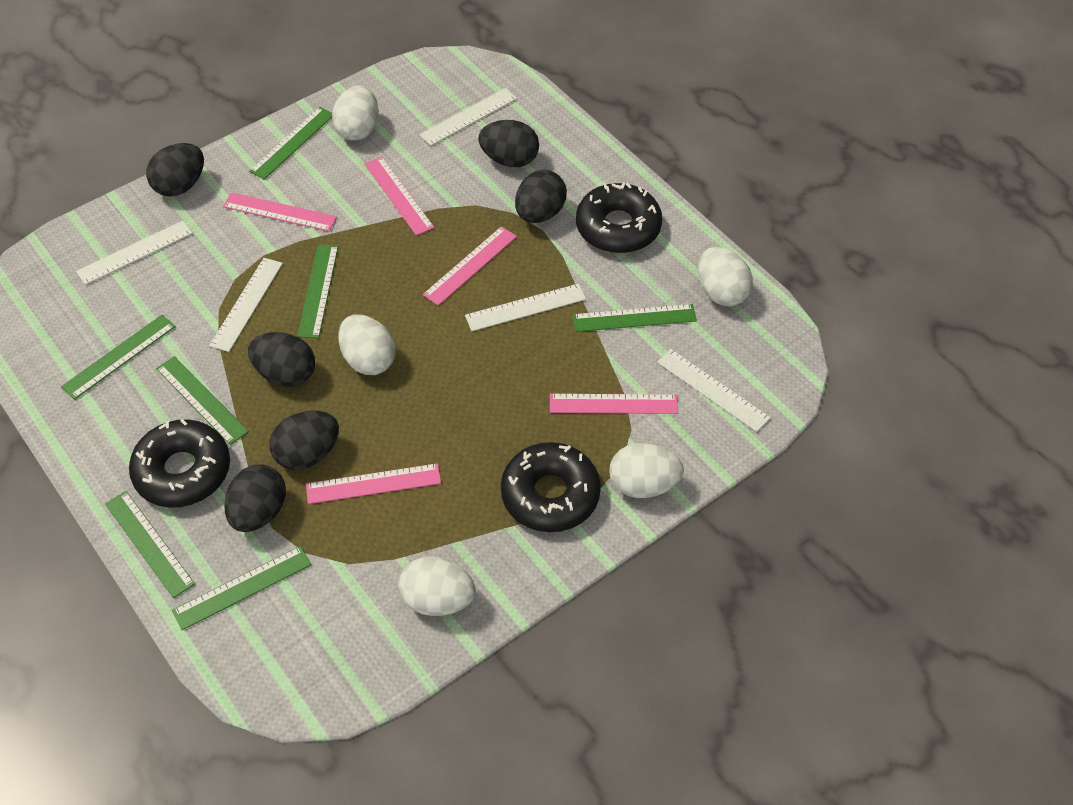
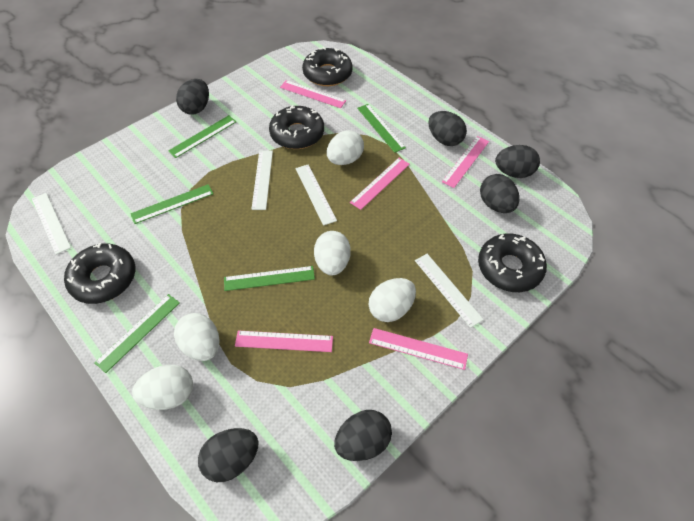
black donut: [129,419,230,508] [501,442,601,532] [576,183,662,253] = 3 -> [64,243,135,304] [269,105,324,149] [302,47,353,86] [478,233,547,292] = 4
green ruler: [61,315,176,400] [105,491,195,598] [156,356,249,445] [172,546,311,630] [249,107,332,180] [297,244,338,338] [573,304,697,332] = 7 -> [94,294,180,373] [130,184,214,224] [168,115,237,158] [224,266,315,291] [357,104,406,153] = 5
white ruler: [76,221,193,285] [209,258,283,352] [419,88,517,146] [465,284,586,331] [657,349,771,432] = 5 -> [32,193,71,255] [251,151,273,210] [295,165,337,226] [415,254,484,328] = 4

